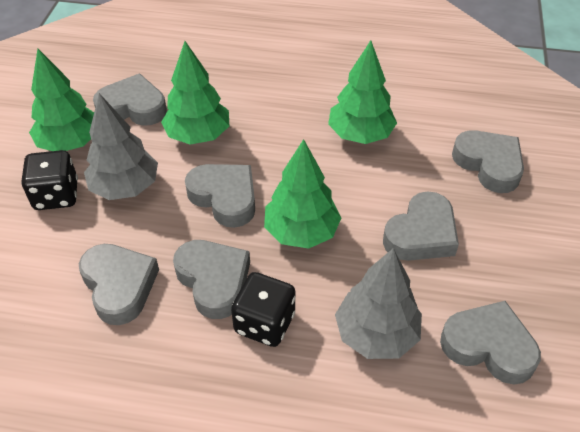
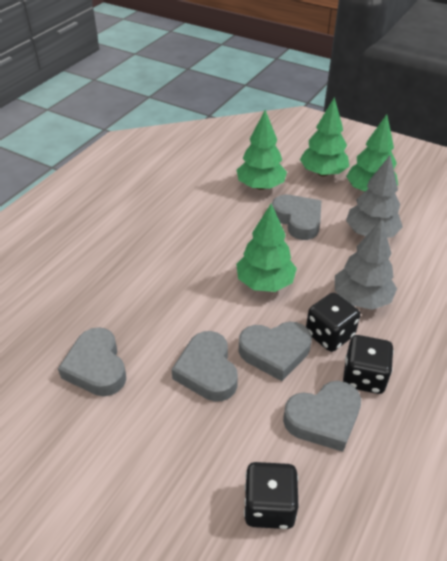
black dice: [21,150,78,210] [231,272,295,347] = 2 -> [244,462,299,529] [306,293,360,352] [343,335,394,394] = 3
grey heart: [79,244,159,325] [93,74,167,126] [173,240,250,319] [185,164,255,228] [383,191,459,261] [440,301,541,384] [452,130,524,193] = 7 -> [58,327,126,396] [171,331,238,402] [239,322,312,381] [272,195,321,240] [283,381,361,452] = 5

